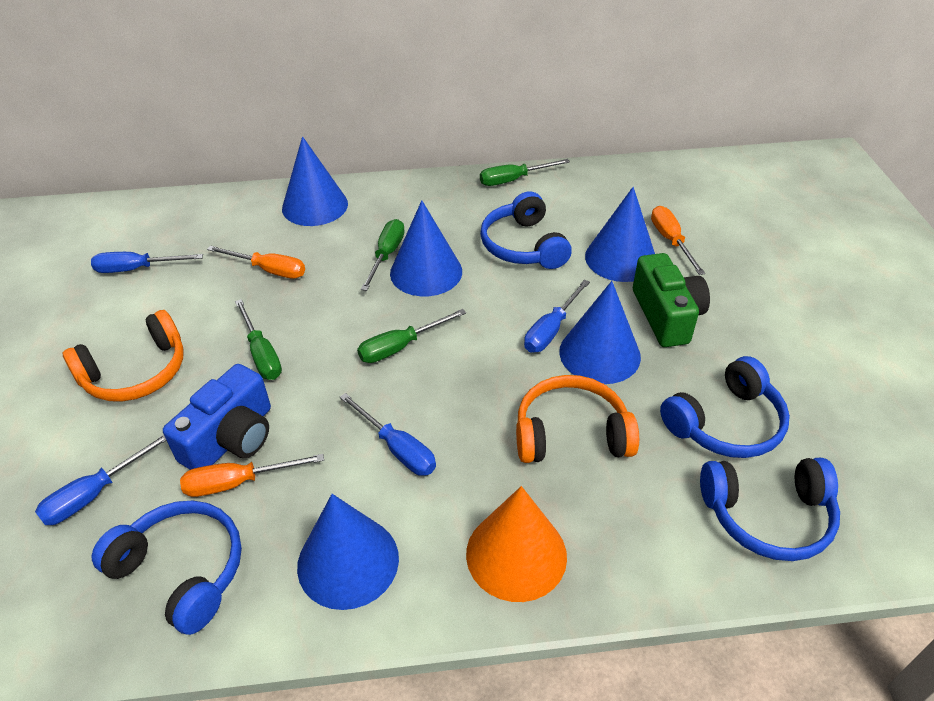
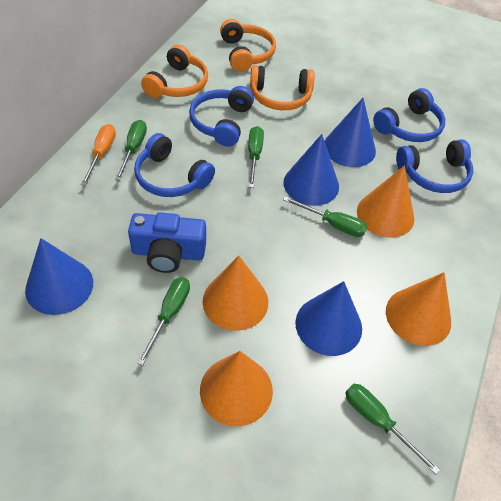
blue cone: [282,136,348,226] [297,494,399,610] [390,200,462,296] [559,281,641,384] [585,187,655,282] = 5 -> [25,238,93,315] [283,134,339,206] [295,281,362,356] [325,98,376,167] = 4
blue screwdriver: [35,435,167,525] [91,252,203,273] [340,393,436,476] [524,279,590,352] = 4 -> none = 0
green camera: [633,253,710,347] = 1 -> none = 0
green screwdriver: [235,299,282,380] [357,309,466,363] [361,219,405,291] [480,159,570,186] = 4 -> [115,120,147,180] [137,277,190,366] [248,126,264,188] [283,196,367,237] [345,384,440,474] = 5
orange cone: [466,486,567,602] = 1 -> [200,351,273,426] [203,255,268,331] [357,166,415,238] [386,272,451,346] = 4
orange headphones: [63,310,184,402] [516,375,639,463] = 2 -> [141,45,208,98] [220,19,276,72] [250,65,315,110] = 3
orange screwdriver: [180,454,324,497] [207,246,305,279] [651,206,705,275] = 3 -> [81,124,116,186] = 1

